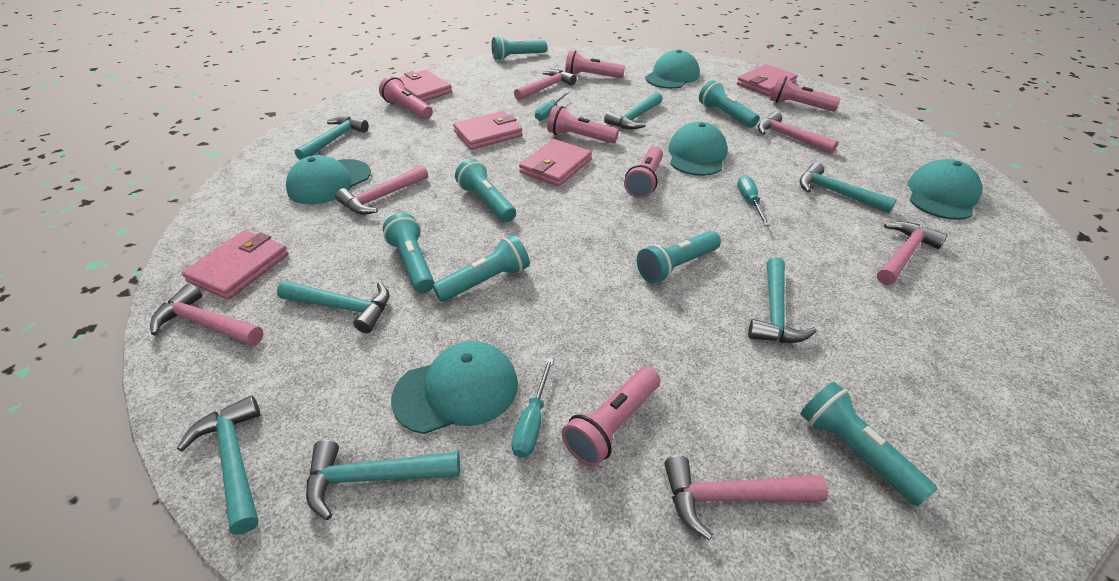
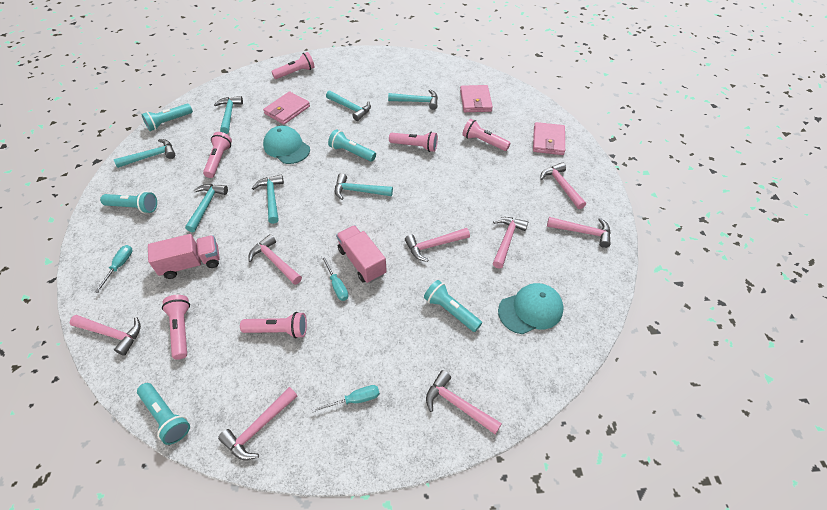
pink hammer: [150,284,263,346] [336,165,428,214] [514,69,577,101] [665,455,828,540] [758,111,838,154] [877,221,948,285] = 6 -> [70,315,141,356] [218,387,297,460] [248,234,302,285] [405,228,470,262] [426,370,502,434] [493,217,528,269] [540,162,586,209] [547,217,611,248] = 8
pink truck: none = 0 -> [148,234,220,279] [336,225,387,283] = 2
pink wallet: [182,230,289,300] [398,70,452,102] [453,111,523,150] [519,139,592,187] [737,64,798,96] = 5 -> [263,91,310,125] [460,85,493,112] [533,122,565,155] = 3
turquoise cap: [286,155,371,205] [391,341,518,434] [645,50,700,89] [668,122,727,176] [908,159,982,220] = 5 -> [263,126,310,164] [498,283,564,334] = 2
turquoise flashlight: [383,213,434,293] [432,235,530,302] [455,159,516,222] [491,36,547,61] [637,231,721,284] [699,80,759,128] [800,382,937,506] = 7 -> [100,191,157,213] [137,383,190,445] [141,104,193,131] [328,129,376,162] [424,280,482,332] = 5

